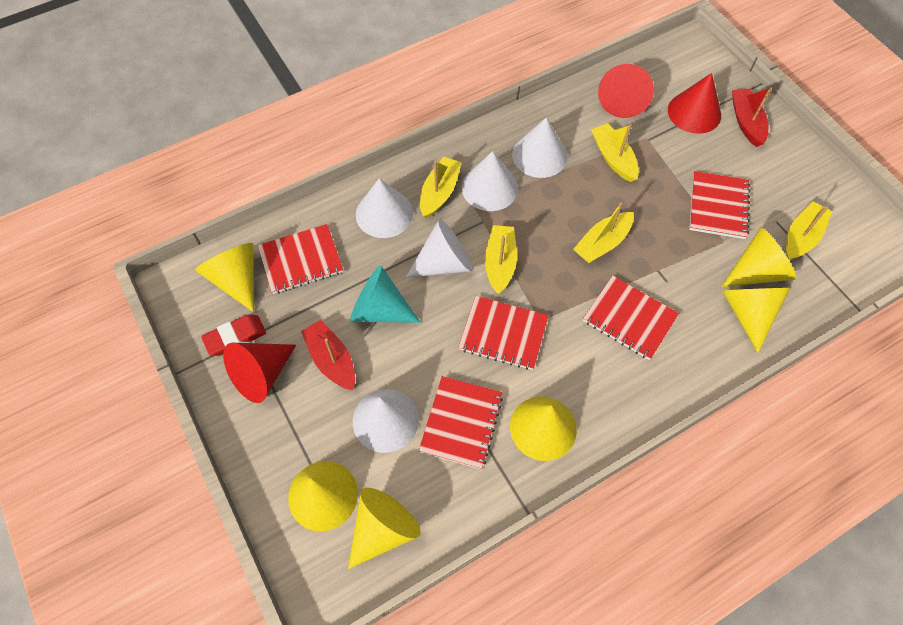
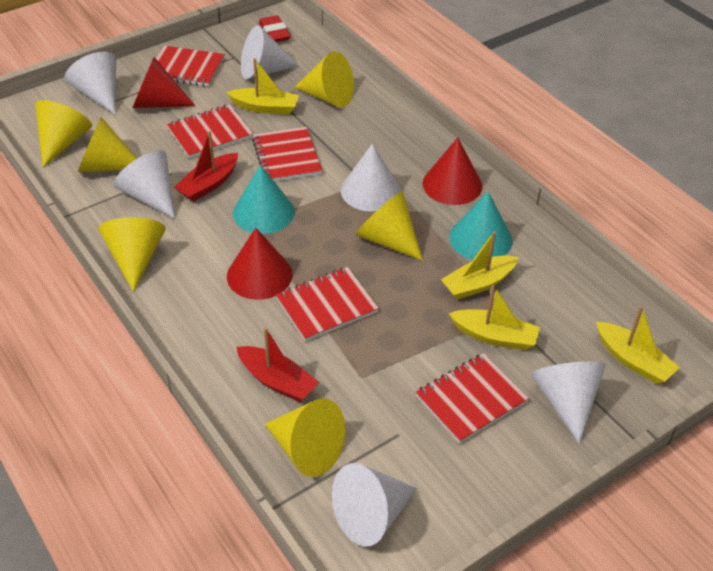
turquoise cone: [350,265,420,323] = 1 -> [233,165,295,234] [449,192,513,260] = 2
white cone: [353,389,419,453] [356,178,413,238] [406,219,473,277] [462,151,518,211] [512,117,567,178] = 5 -> [65,52,116,114] [113,150,175,219] [241,26,300,79] [332,463,418,547] [341,143,401,212] [531,361,606,444] = 6
yellow boat: [420,156,462,218] [485,225,517,294] [573,203,634,263] [591,123,639,182] [785,201,832,260] = 5 -> [226,58,299,115] [441,231,519,300] [449,285,540,350] [596,306,680,384] = 4

